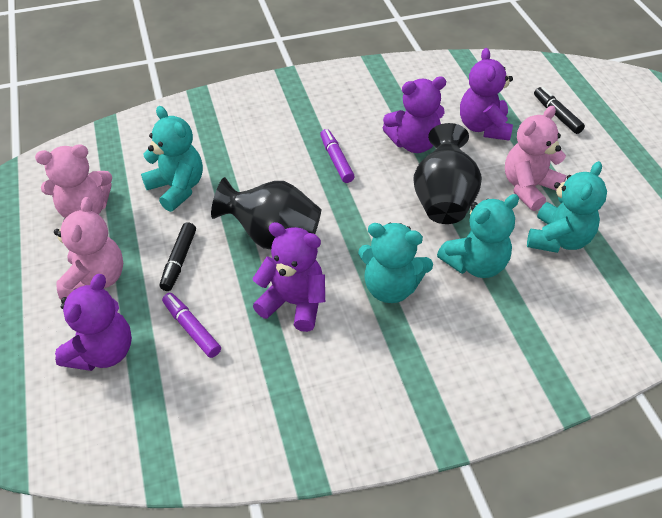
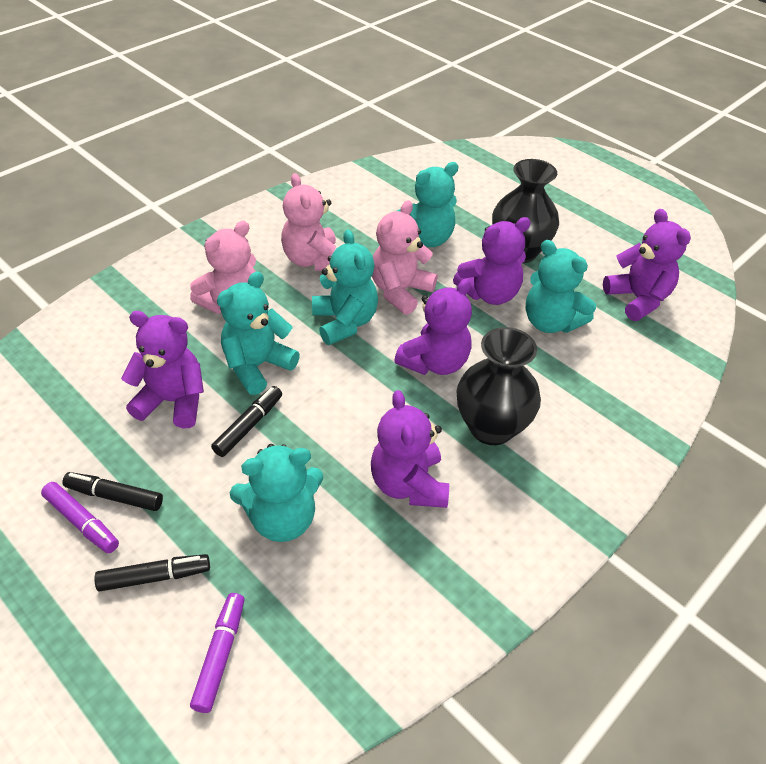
black marker: [160,222,196,291] [534,87,585,134] = 2 -> [62,472,163,511] [94,554,210,592] [211,386,282,457] = 3
purple teddy bear: [55,274,132,371] [252,222,325,332] [383,76,446,153] [460,48,513,141] = 4 -> [121,311,204,428] [371,390,449,508] [394,279,472,375] [453,217,531,305] [603,209,691,321] = 5
turquoise teddy bear: [141,106,203,212] [358,223,433,303] [437,194,519,278] [527,161,607,253] = 4 -> [217,271,300,395] [230,444,323,542] [312,229,378,345] [397,162,458,247] [526,240,596,333] = 5

